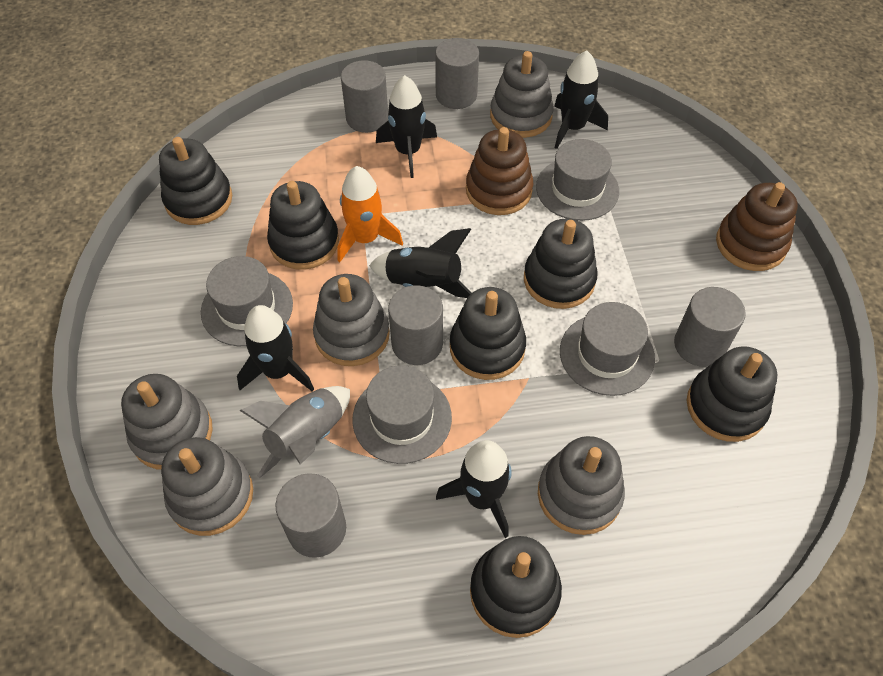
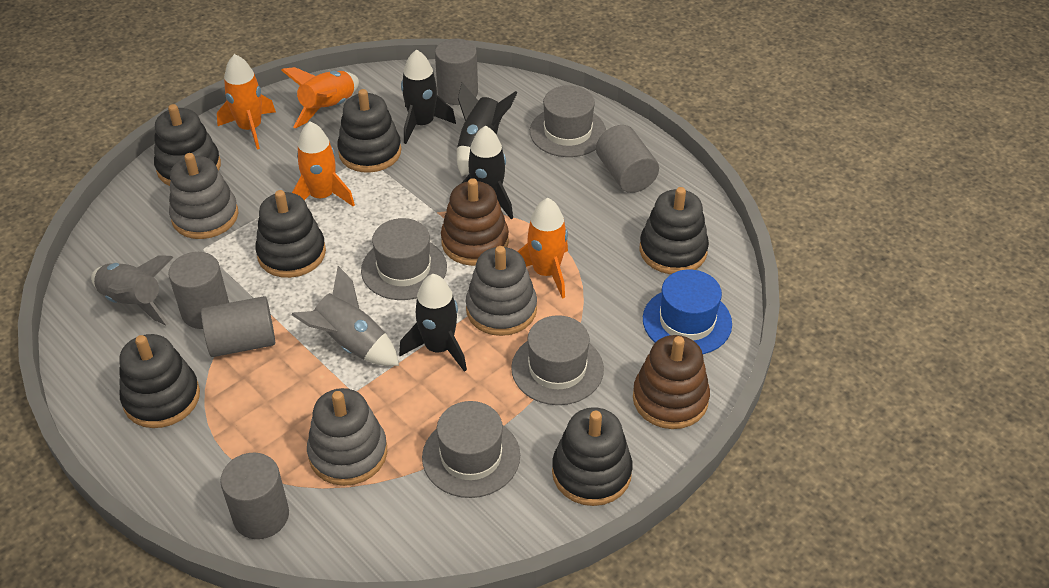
black rocket: [237,305,314,391] [369,228,472,298] [376,75,437,178] [436,440,512,538] [554,50,608,149] = 5 -> [399,274,467,372] [401,49,456,144] [457,83,517,176] [462,125,513,219] = 4
blue hat: none = 0 -> [643,269,732,354] = 1
grey rocket: [239,386,350,478] = 1 -> [91,255,174,326] [291,266,399,366] = 2
grey stacking toy: [121,374,213,470] [161,437,253,536] [313,274,390,366] [490,51,554,138] [538,436,625,535] = 5 -> [169,153,238,239] [307,388,387,486] [466,246,537,336] = 3
orange rocket: [337,166,403,262] = 1 -> [217,54,276,149] [281,67,359,128] [292,122,355,207] [517,198,568,299] = 4

